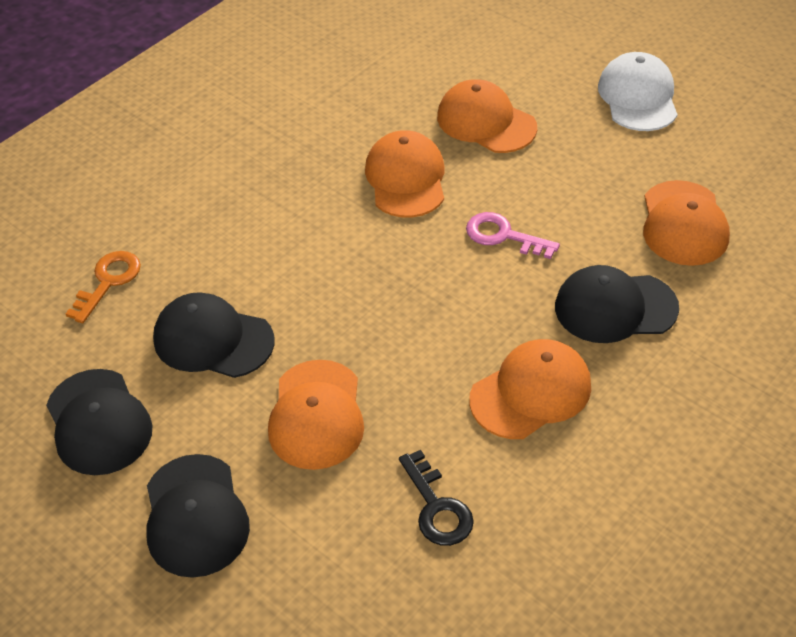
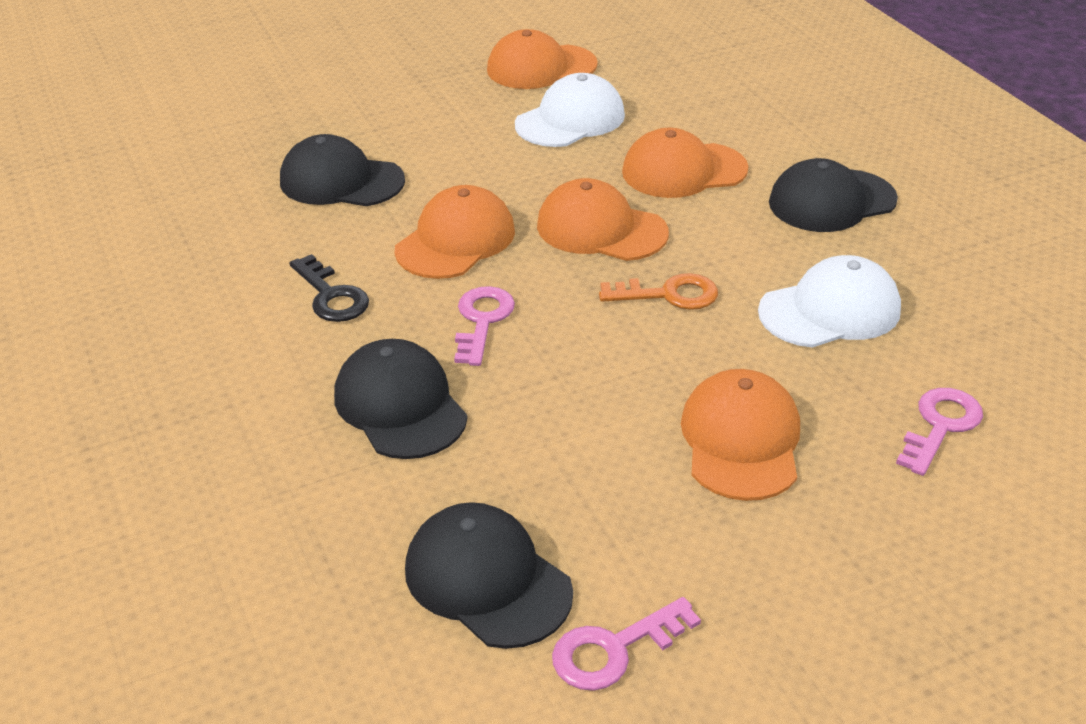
pink key: [466,212,560,259] = 1 -> [454,286,515,366] [552,597,701,691] [896,388,983,476] = 3
white cap: [598,52,678,131] = 1 -> [515,73,625,147] [758,255,901,348] = 2

